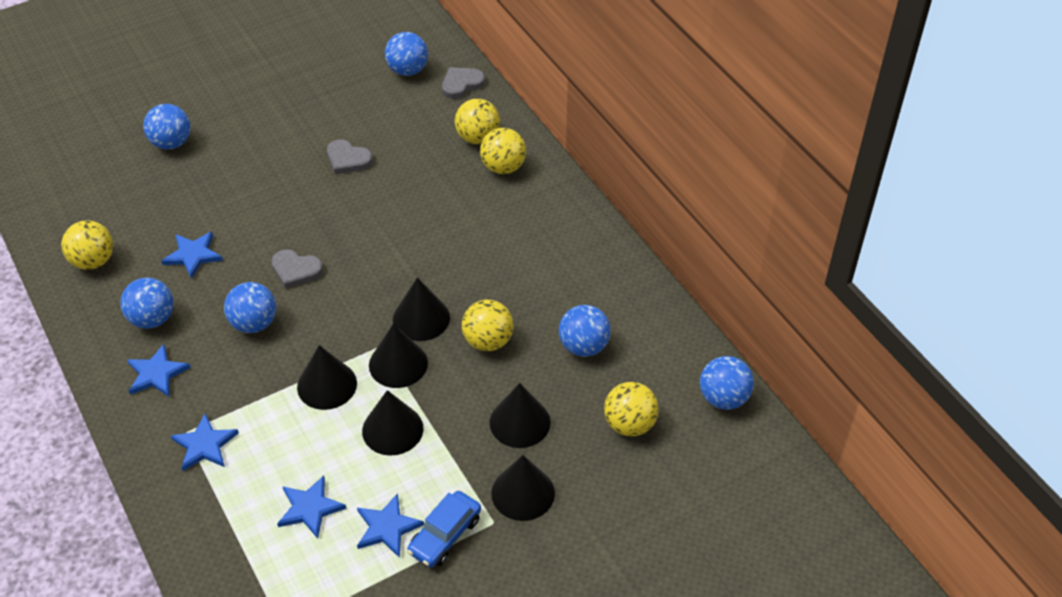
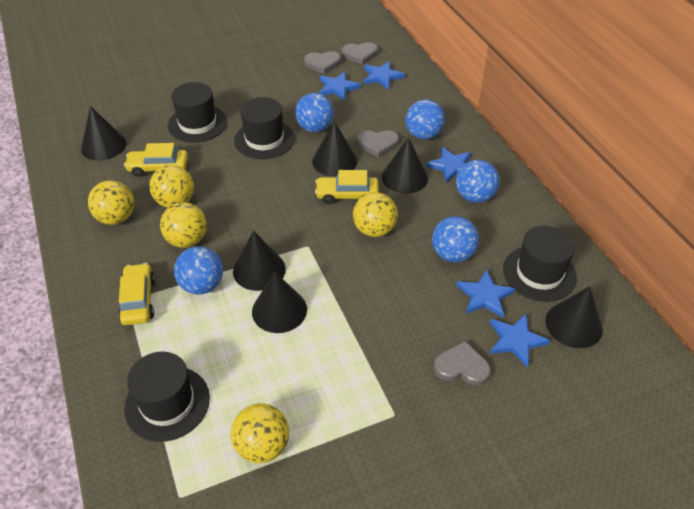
black hat: none = 0 -> [124,352,210,442] [168,82,227,143] [234,97,295,159] [503,226,577,302] = 4
blue ball: [120,277,174,329] [143,104,191,150] [224,282,276,333] [385,32,428,76] [559,305,611,357] [700,356,754,410] = 6 -> [174,246,223,295] [295,93,334,132] [405,100,445,139] [432,216,479,263] [456,160,499,203] = 5
blue car: [407,491,481,567] = 1 -> none = 0
grey heart: [271,249,323,289] [327,139,373,174] [442,67,485,99] = 3 -> [304,51,341,74] [342,42,378,65] [357,130,399,158] [434,341,491,386] = 4
yellow car: none = 0 -> [118,263,155,325] [124,143,188,177] [315,170,379,204] = 3

